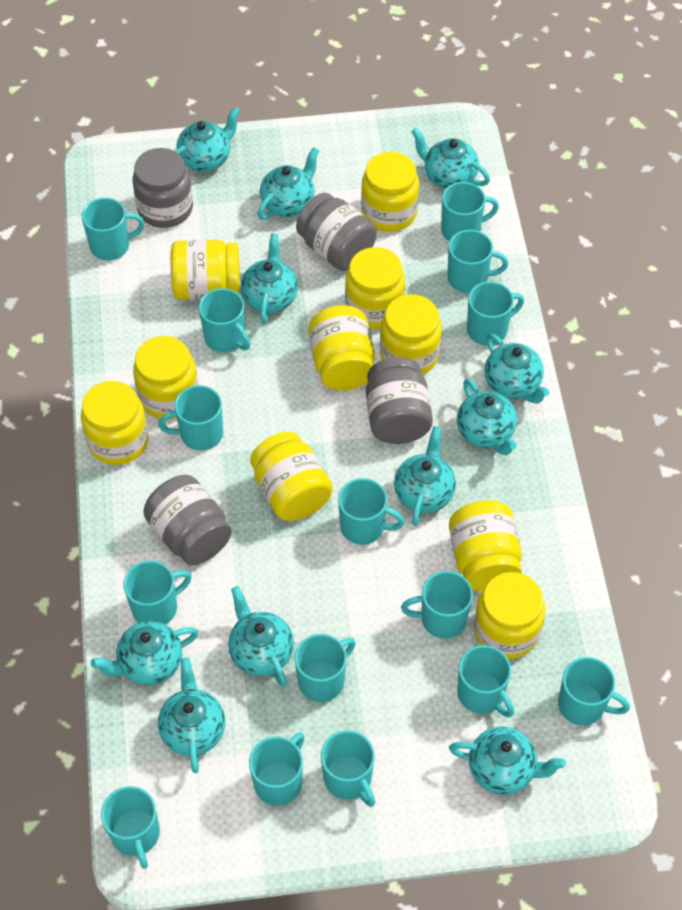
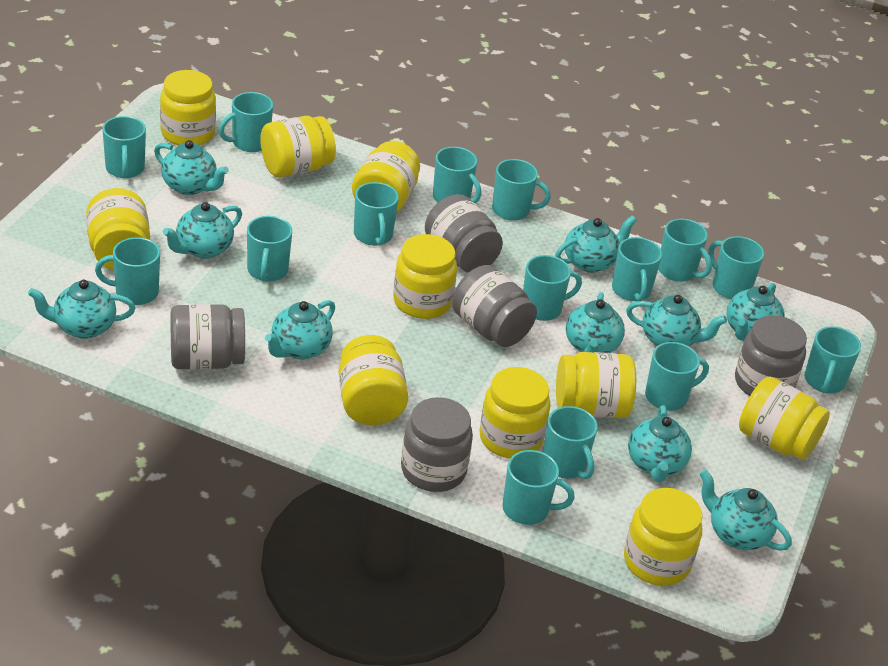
grey jar: [132,148,193,228] [143,475,232,565] [296,193,377,271] [366,357,433,444] = 4 -> [171,304,245,370] [401,397,473,492] [425,194,503,273] [452,265,537,347] [735,315,807,396] = 5
turquoise teapot: [91,621,199,685] [158,658,225,773] [175,107,240,172] [228,586,294,687] [241,233,298,324] [257,147,319,220] [394,426,456,526] [411,128,490,189] [449,726,566,795] [457,378,517,456] [485,333,549,404] = 11 -> [28,280,135,339] [154,140,229,195] [163,202,242,259] [265,300,335,360] [555,215,637,273] [566,292,625,353] [626,295,727,346] [628,405,692,482] [700,470,792,551] [727,283,785,341] = 10

